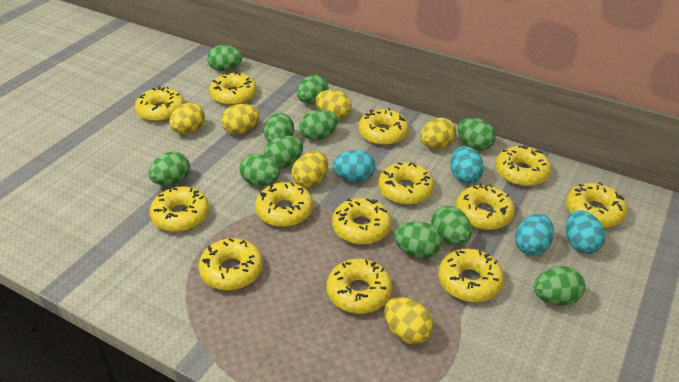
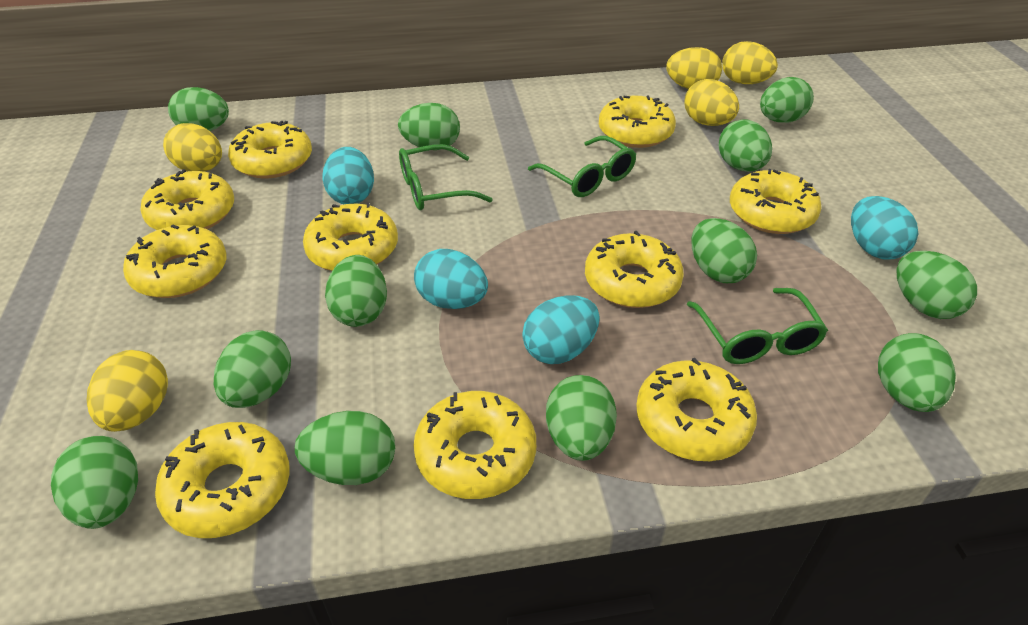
green egg: [149,152,190,186] [207,45,242,71] [240,153,280,186] [264,113,294,142] [264,136,303,169] [297,75,329,104] [300,109,338,140] [394,221,442,259] [431,206,472,245] [458,118,496,151] [534,266,585,306] = 11 -> [51,436,138,529] [168,87,229,131] [214,330,291,408] [295,411,395,485] [325,255,387,327] [398,103,460,150] [546,375,617,461] [691,218,757,283] [719,120,772,171] [760,77,814,123] [878,333,956,412] [897,251,977,319] = 12
green glasses: none = 0 -> [399,144,493,210] [528,136,637,197] [687,288,828,364] = 3
yellow donut: [135,86,184,122] [150,186,209,232] [198,238,263,291] [209,72,257,106] [255,182,313,227] [326,259,392,314] [332,198,392,245] [358,108,409,146] [378,162,434,205] [438,248,504,302] [455,184,515,230] [495,145,551,186] [566,182,627,228] = 13 -> [123,225,226,298] [140,169,234,230] [155,422,290,538] [228,121,312,178] [303,202,398,271] [413,391,536,499] [585,231,684,308] [599,95,676,148] [636,358,757,461] [730,169,822,234] = 10
yellow egg: [169,103,205,134] [221,104,260,135] [291,152,328,188] [316,90,352,120] [384,297,433,345] [420,118,456,149] = 6 -> [87,350,168,432] [163,123,222,172] [666,47,722,89] [684,79,739,126] [722,41,778,84] = 5

